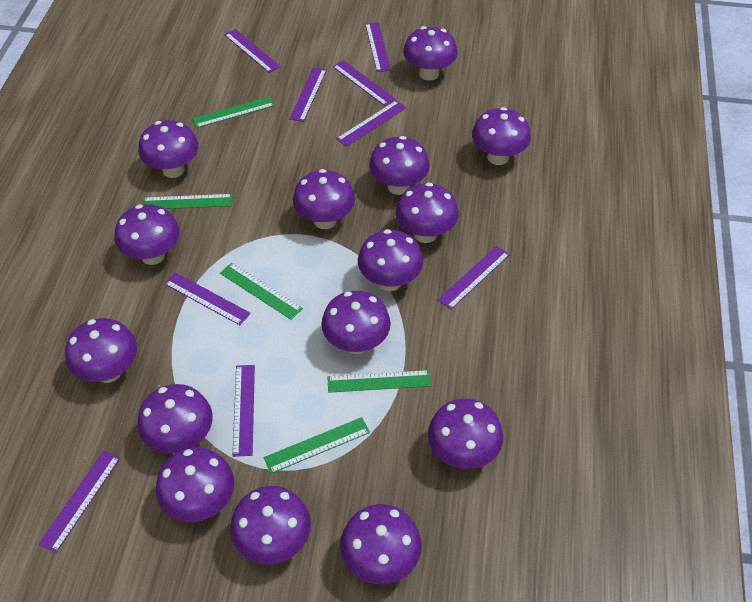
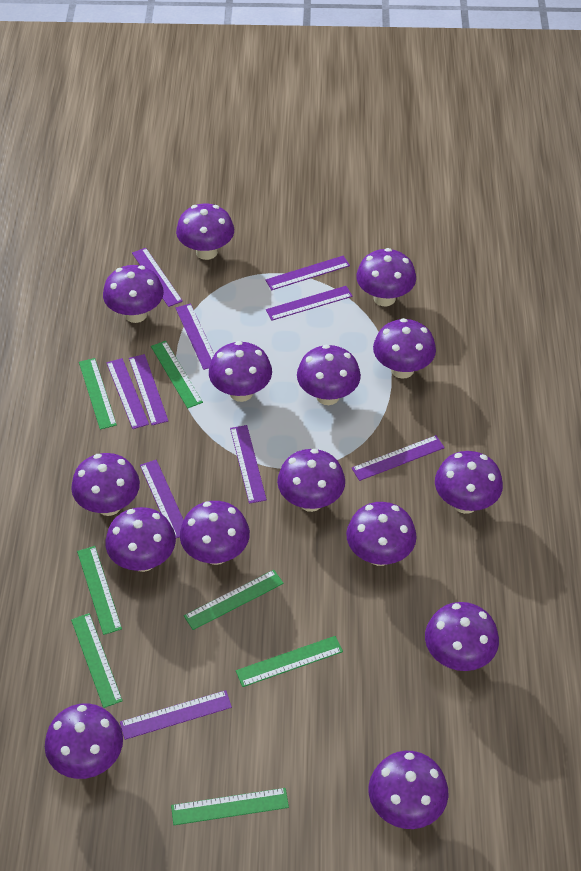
green ruler: [143,194,232,209] [192,96,275,128] [220,263,303,320] [264,417,370,474] [327,370,431,393] = 5 -> [71,613,123,708] [77,546,122,635] [79,358,117,430] [151,341,203,408] [171,788,289,825] [184,570,284,630] [236,636,343,687] = 7
purple ruler: [39,451,120,553] [164,272,251,325] [224,29,280,73] [233,365,255,457] [290,67,327,122] [333,60,396,106] [336,100,407,147] [365,22,391,72] [438,246,510,310] = 9 -> [107,358,149,429] [120,690,232,740] [129,354,168,425] [132,248,183,307] [140,460,183,538] [176,303,214,370] [230,425,267,504] [265,255,350,290] [266,286,353,321] [352,435,445,481] = 10

